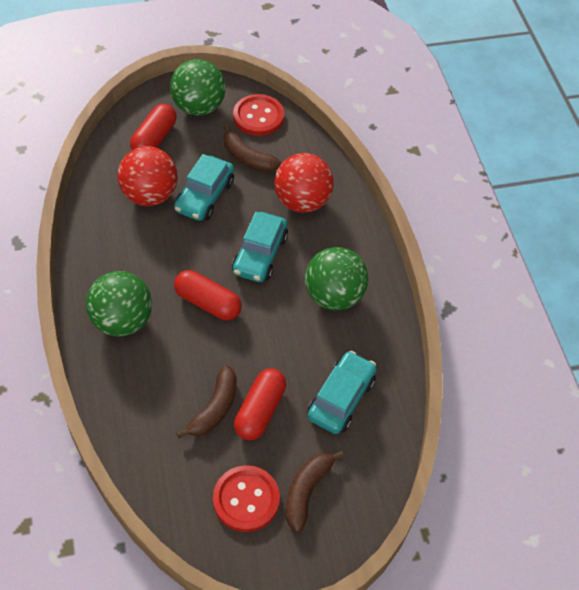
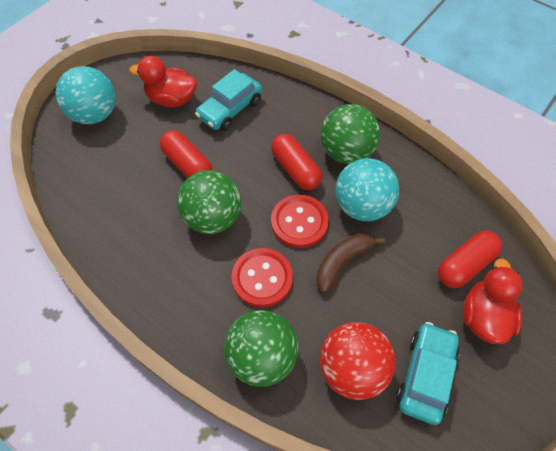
brown banana: [176,365,236,438] [224,124,282,172] [286,451,344,532] = 3 -> [316,234,385,293] = 1
red ball: [117,146,177,206] [274,153,334,213] = 2 -> [320,322,396,400] = 1
red duck: none = 0 -> [129,56,197,107] [463,258,523,344] = 2
turquoise ball: none = 0 -> [55,66,116,124] [335,158,399,221] = 2
turquoise car: [174,154,234,221] [232,212,288,282] [308,351,377,434] = 3 -> [195,69,262,131] [396,322,460,425] = 2

